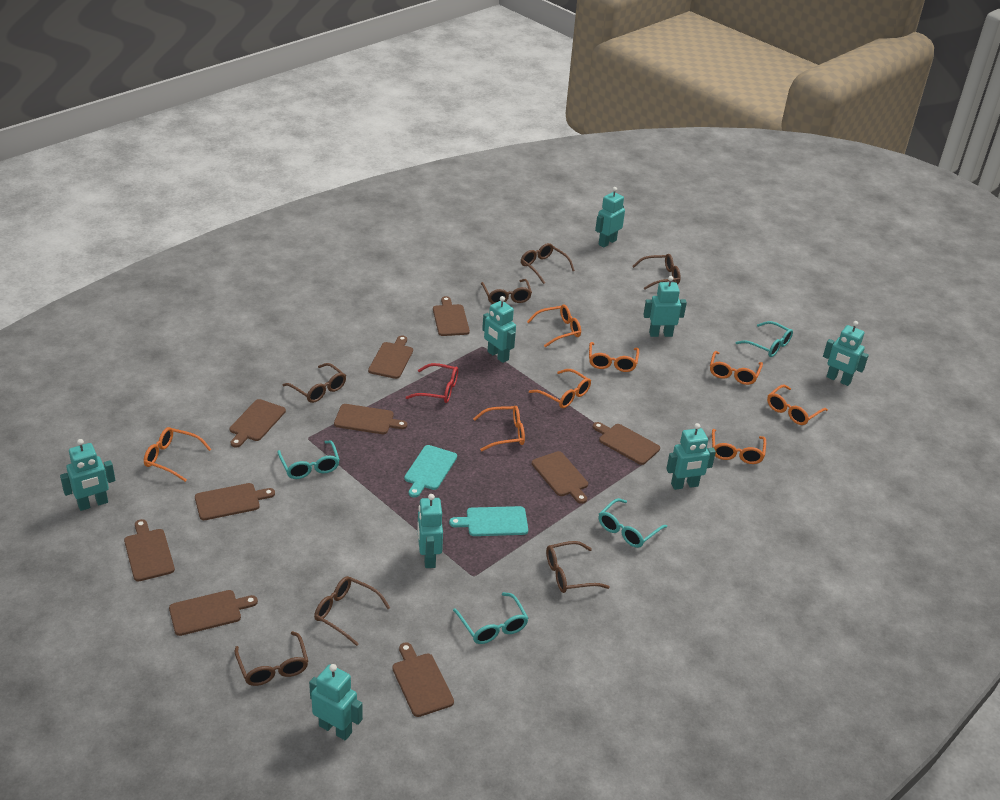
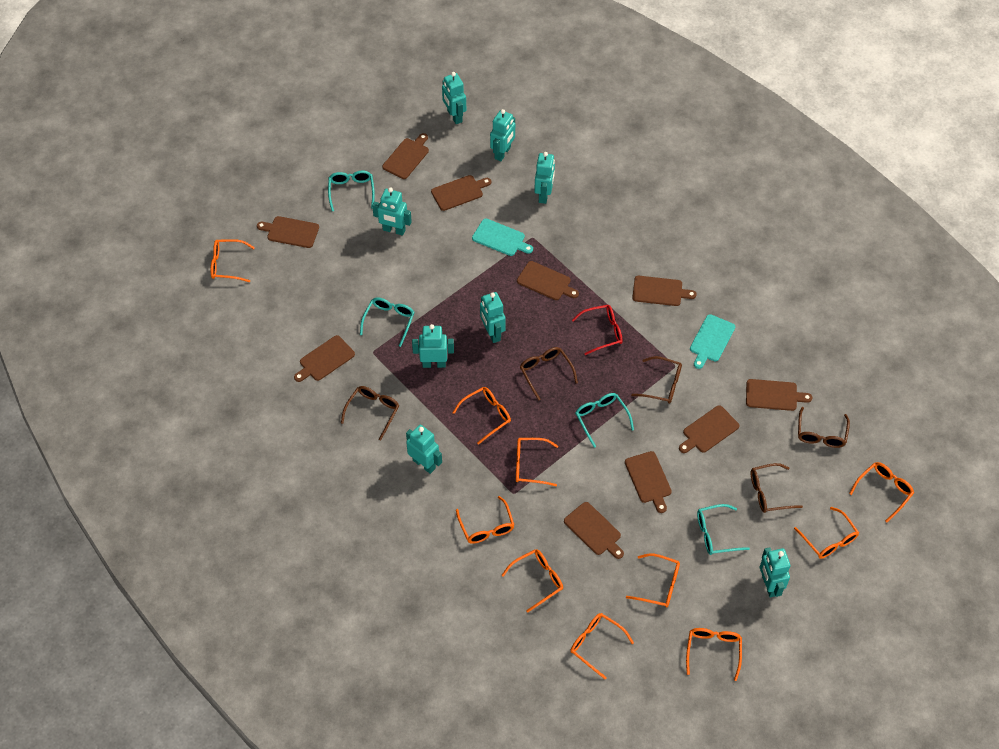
brown glasses: [234,631,308,686] [282,363,346,403] [314,576,390,646] [481,279,532,304] [521,243,575,284] [546,541,609,593] [632,254,680,290] = 7 -> [341,386,399,440] [520,347,578,401] [631,356,682,403] [751,463,803,513] [798,407,850,448] = 5
orange glasses: [144,427,211,482] [473,406,525,451] [527,304,581,347] [529,369,591,408] [589,342,639,372] [710,351,763,385] [712,429,766,464] [767,385,828,425] = 8 -> [211,239,255,282] [452,387,511,445] [456,496,514,544] [501,549,563,613] [516,438,558,486] [570,613,634,679] [626,554,680,607] [686,628,742,681] [794,507,859,559] [849,462,914,523] = 10

